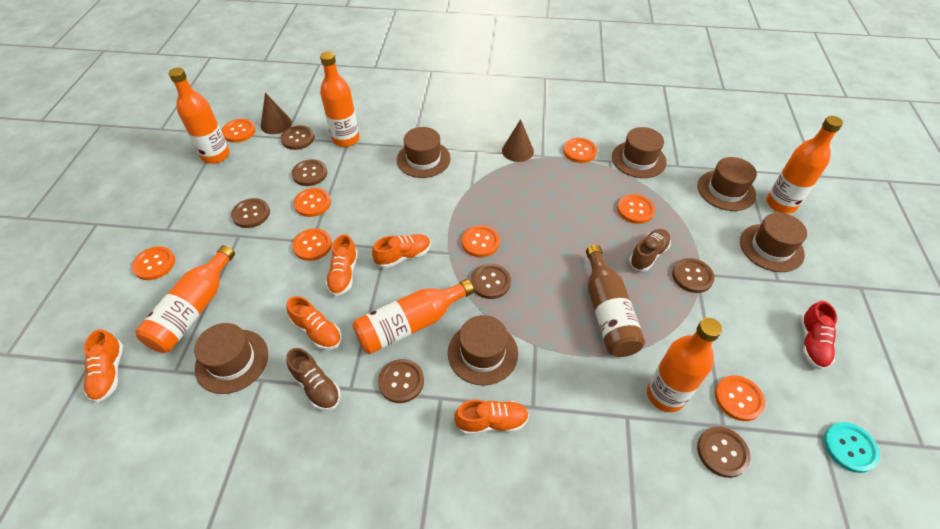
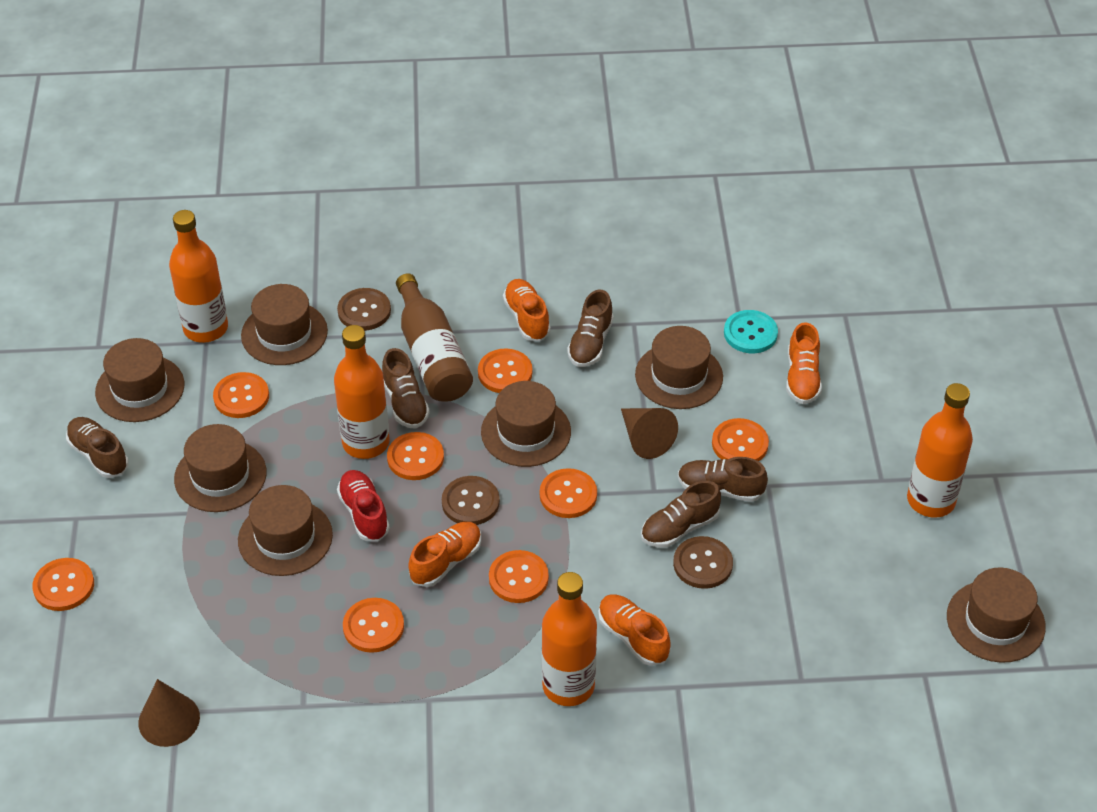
brown button: [231,198,270,228] [281,125,314,150] [292,159,327,186] [378,359,424,403] [471,264,511,299] [672,258,715,293] [697,427,750,478] = 7 -> [337,288,391,331] [442,476,500,525] [673,536,733,589] = 3
brown hat: [194,323,268,394] [397,127,451,178] [448,315,518,386] [612,127,667,178] [697,157,757,211] [740,213,807,272] = 6 -> [95,338,184,422] [174,424,267,512] [238,485,333,576] [241,284,328,365] [481,381,571,467] [635,326,723,409] [947,568,1046,663] = 7
brown shoe: [286,348,340,411] [629,229,671,271] = 2 -> [66,417,129,478] [382,348,430,429] [567,290,614,367] [641,481,721,548] [678,457,768,502] = 5
orange bottle: [135,245,235,353] [168,67,230,164] [320,52,360,147] [353,279,474,354] [647,318,722,412] [766,116,843,214] = 6 -> [169,210,228,343] [334,325,390,459] [542,572,597,706] [907,383,973,518] = 4
orange shoe: [84,329,123,403] [287,296,342,350] [326,234,358,296] [372,234,431,268] [454,400,529,435] = 5 -> [408,522,481,587] [503,279,551,341] [598,595,671,666] [786,322,822,404] = 4

